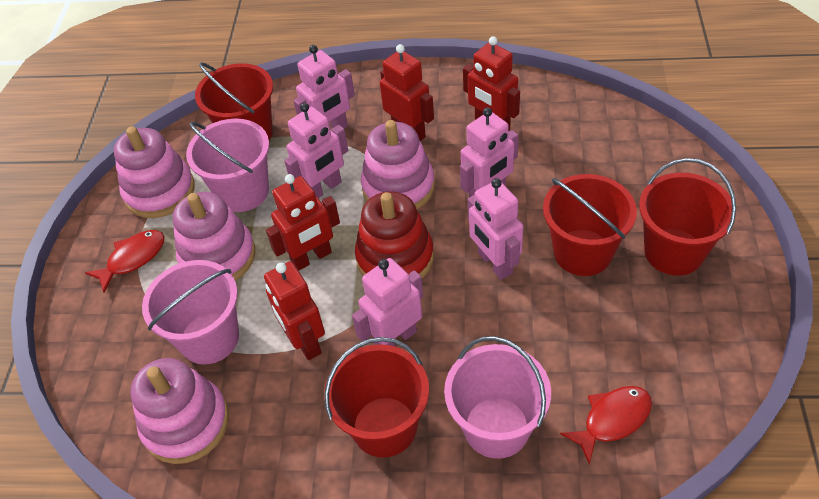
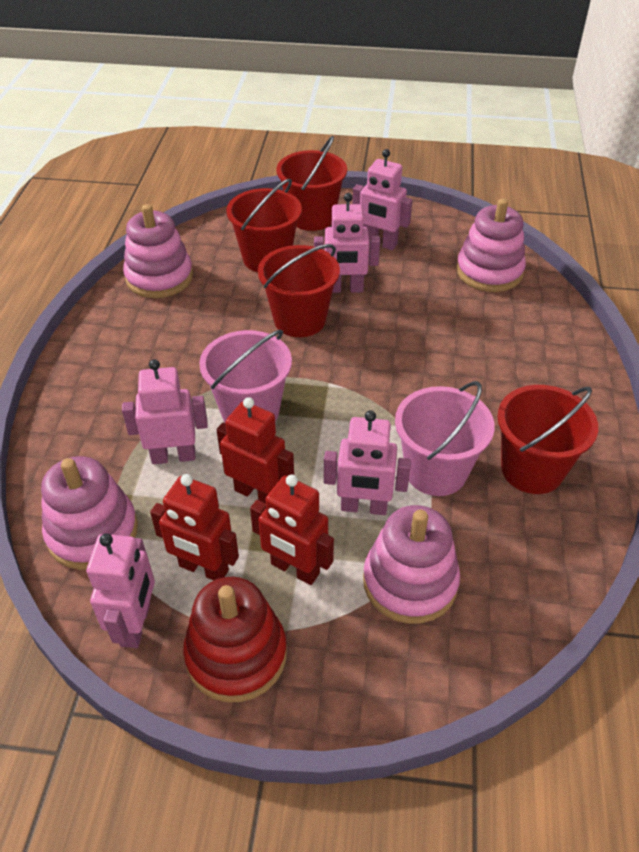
pink bucket: [142,260,239,365] [186,119,269,212] [444,336,551,459] = 3 -> [199,330,292,422] [395,381,495,496] = 2
red fish: [85,230,165,293] [560,386,652,465] = 2 -> none = 0
red robot: [264,261,325,360] [266,174,340,271] [380,44,434,141] [463,36,520,131] = 4 -> [150,474,239,580] [217,397,294,504] [250,474,334,585] = 3

